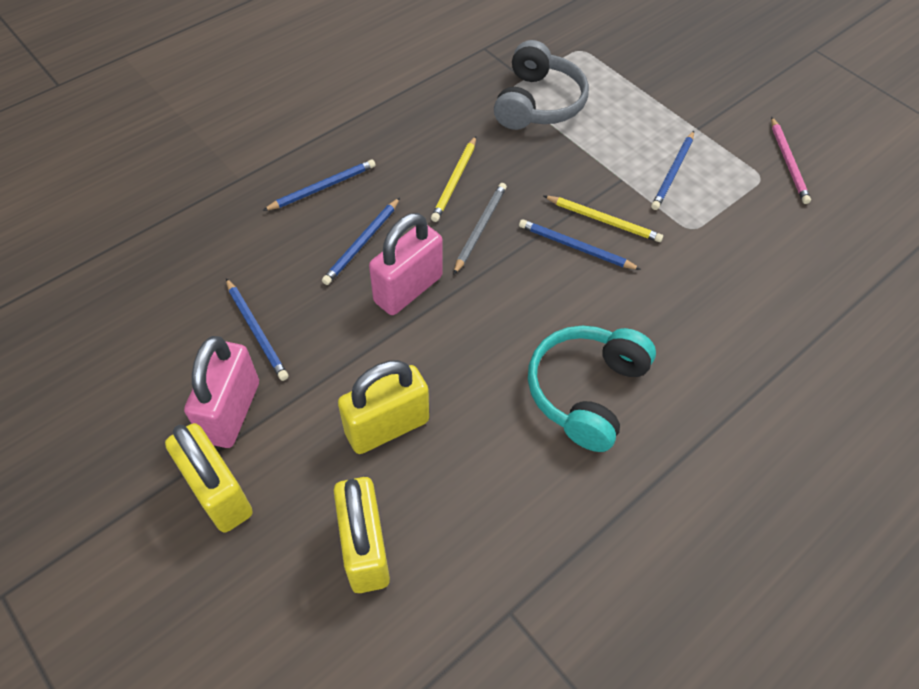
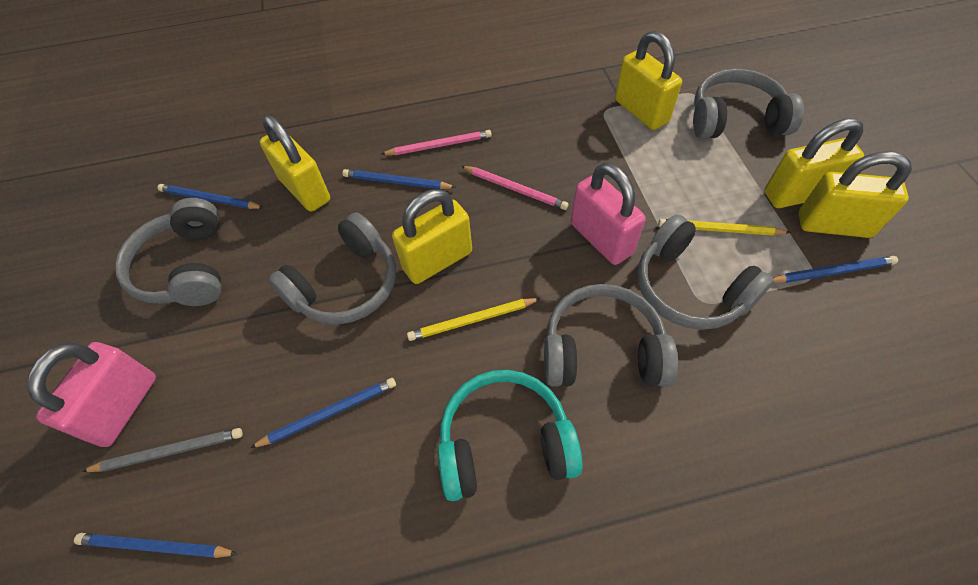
grey headphones: [494,40,589,130] = 1 -> [115,198,221,306] [268,212,396,325] [544,284,678,387] [638,214,774,330] [693,69,804,139] = 5
pink pencil: [771,117,811,204] = 1 -> [381,130,492,155] [461,166,568,210] = 2
yellow padlock: [165,423,253,532] [334,477,390,593] [338,360,429,454] = 3 -> [260,115,330,212] [392,189,472,284] [615,31,682,130] [764,118,864,208] [799,151,912,238] = 5

